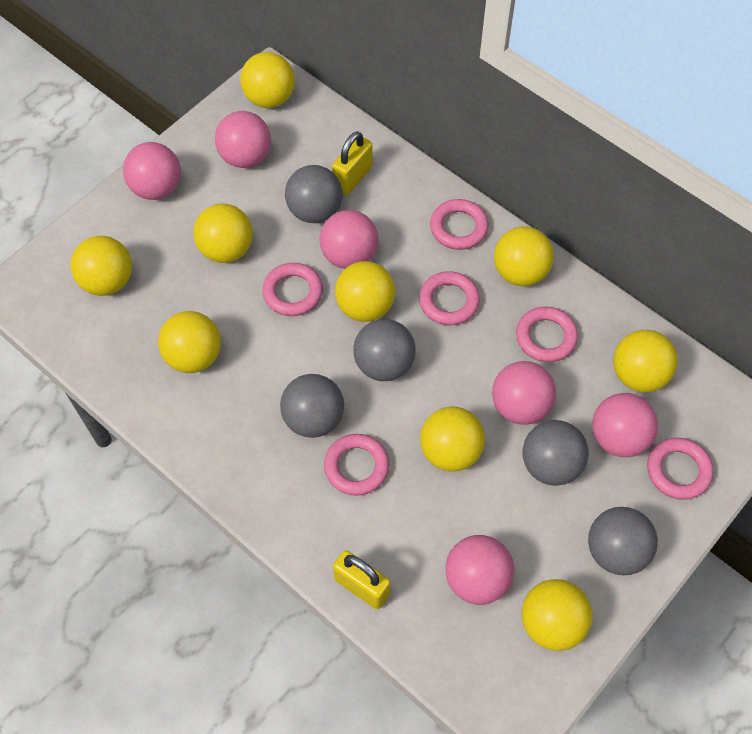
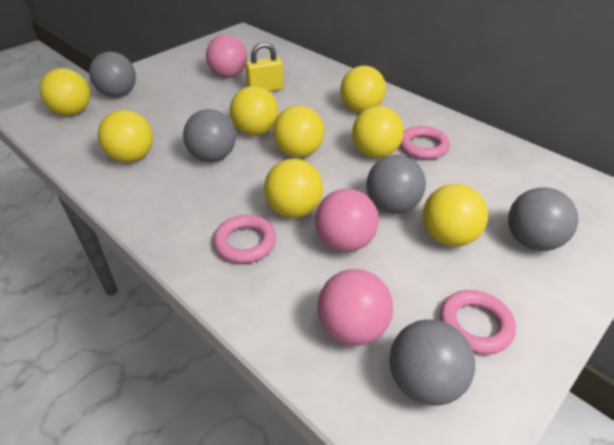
pink ball: [123,142,181,200] [215,111,271,168] [320,210,379,269] [446,535,514,605] [492,361,556,425] [592,393,658,457] = 6 -> [206,35,247,78] [315,189,378,252] [317,269,393,346] = 3
pink ring: [262,263,323,316] [324,434,390,496] [419,271,480,325] [430,199,489,250] [516,307,578,362] [647,438,714,500] = 6 -> [213,215,276,264] [400,126,450,160] [440,290,516,355] = 3
yellow ball: [70,236,132,296] [158,311,221,373] [193,204,253,263] [240,52,295,108] [335,261,395,322] [420,407,485,472] [494,227,554,286] [522,579,593,651] [613,330,678,392] = 9 -> [39,68,91,116] [98,110,153,162] [230,86,278,136] [264,159,323,218] [273,105,324,158] [340,66,386,113] [352,106,404,158] [423,184,488,247] = 8
yellow padlock: [332,131,373,195] [333,550,390,610] = 2 -> [245,42,284,91] = 1

